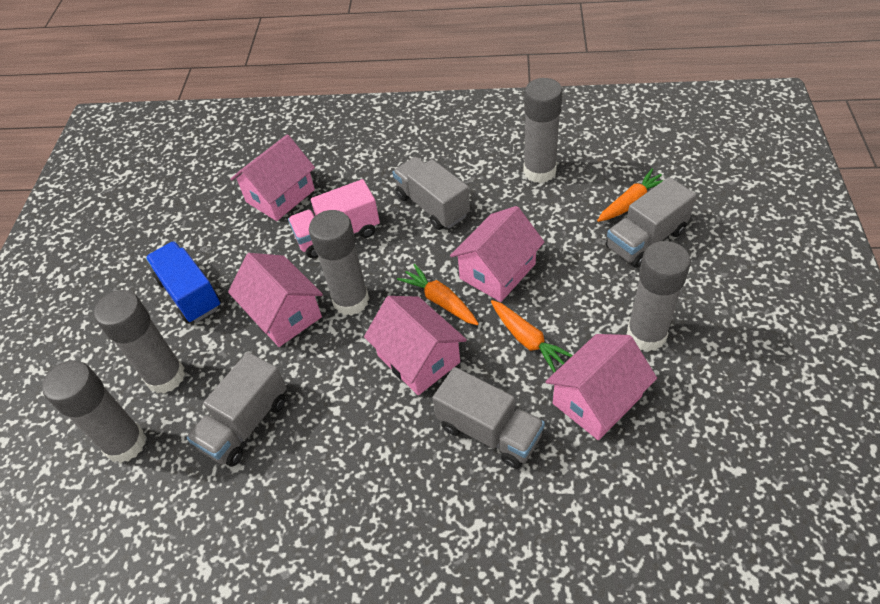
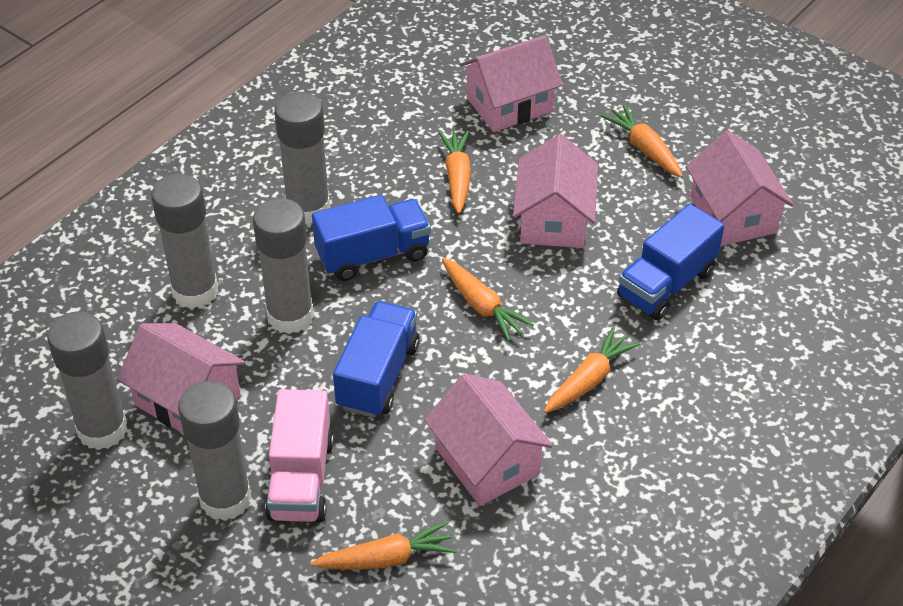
blue truck: [146,241,221,323] = 1 -> [312,195,431,281] [333,301,420,418] [617,204,724,320] = 3
grey truck: [187,352,287,467] [393,157,470,230] [433,367,545,469] [606,177,696,268] = 4 -> none = 0
orange carrot: [397,264,479,325] [491,300,573,373] [597,168,664,222] = 3 -> [311,521,457,570] [439,131,471,214] [442,258,534,341] [544,327,640,413] [601,105,683,178] = 5

